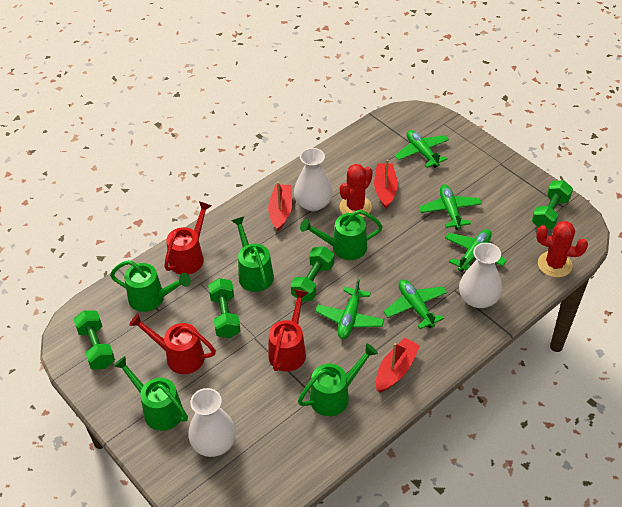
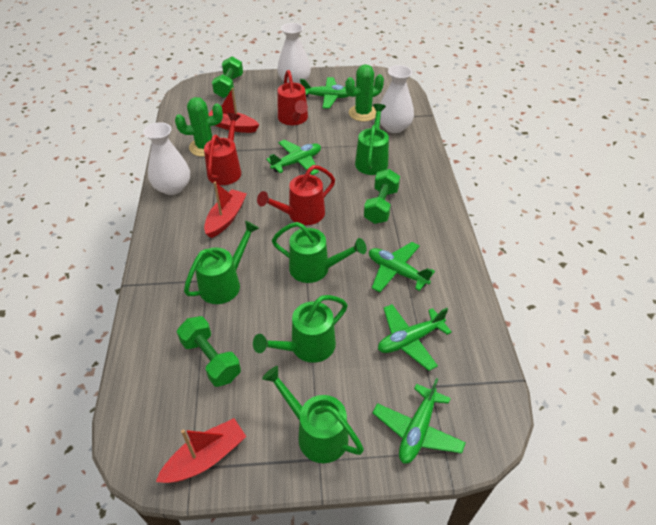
green cactus: none = 0 -> [175,97,223,157] [345,64,384,122] = 2
green dumbbell: [73,310,115,370] [208,278,241,338] [291,247,334,301] [532,180,573,229] = 4 -> [177,316,241,387] [212,56,243,98] [364,169,400,224] = 3
red cactus: [340,164,373,217] [536,221,588,278] = 2 -> none = 0

